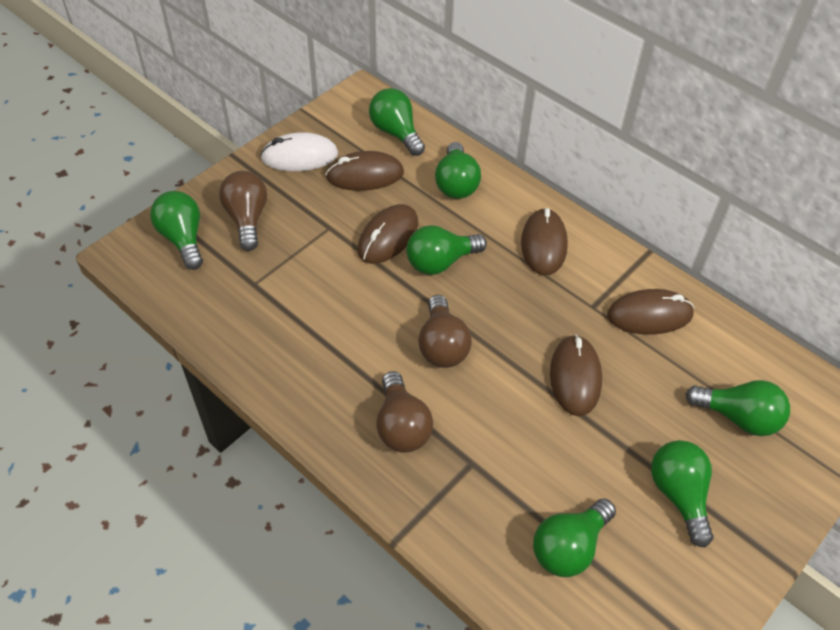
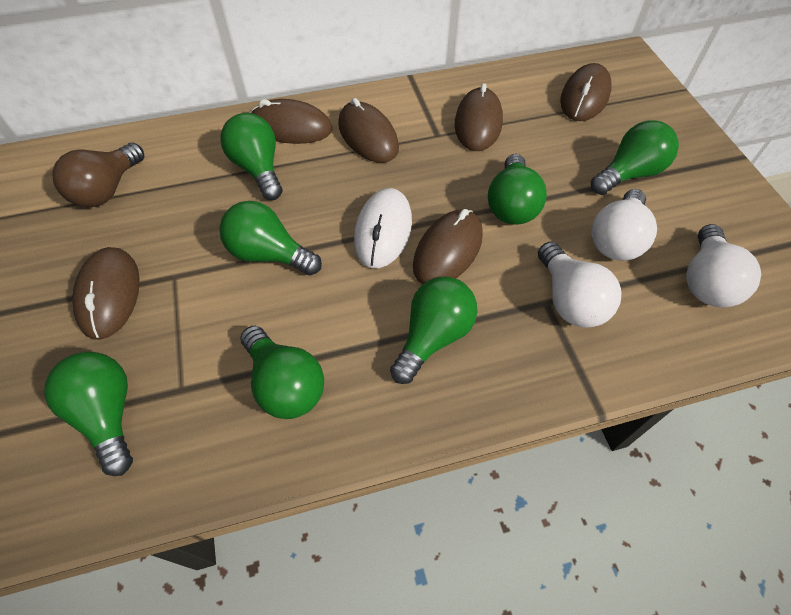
brown light bulb: [219,171,267,251] [376,371,433,453] [418,295,472,368] = 3 -> [52,143,144,207] = 1
brown mouse: [325,151,404,191] [358,204,418,264] [521,208,568,275] [550,334,602,416] [607,289,694,335] = 5 -> [72,247,140,340] [250,99,332,144] [338,98,399,163] [413,209,483,285] [455,83,503,151] [560,63,612,121] = 6
white light bulb: none = 0 -> [538,242,621,328] [591,189,657,261] [686,224,761,307] = 3

